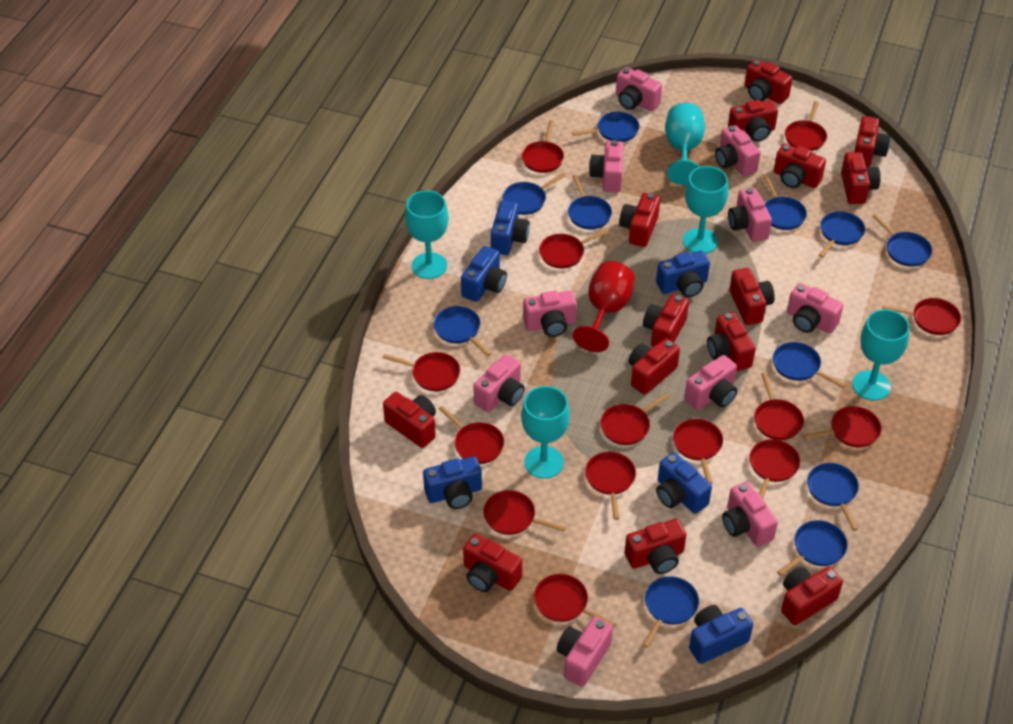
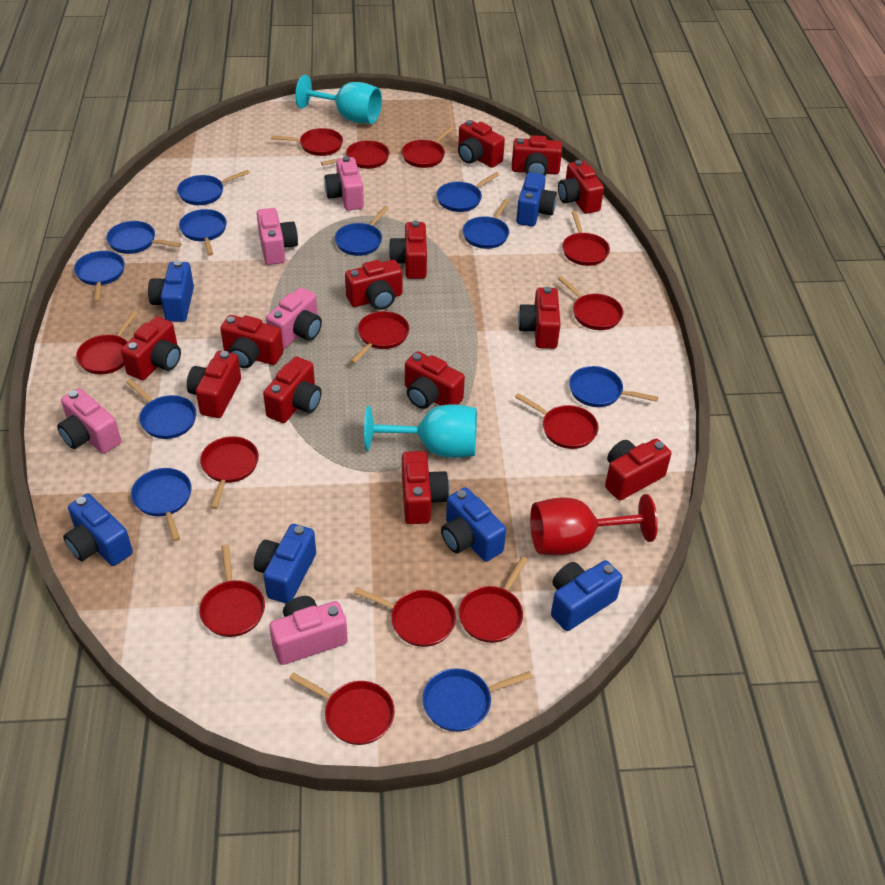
pink camera: [473,354,525,412] [523,290,577,337] [557,616,613,687] [589,140,624,193] [616,67,662,111] [684,355,737,410] [715,125,761,176] [722,482,778,547] [728,188,772,242] [787,283,844,333] = 10 -> [57,388,121,454] [257,208,298,265] [266,287,322,348] [269,596,348,665] [324,156,364,210] = 5
red camera: [383,392,436,448] [463,534,522,592] [619,193,660,247] [625,519,686,574] [628,338,680,395] [643,294,689,347] [707,312,756,371] [728,100,778,142] [729,268,775,325] [745,59,793,104] [774,144,826,188] [781,567,843,625] [841,152,881,204] [854,116,891,167] = 14 -> [121,316,181,380] [187,351,241,418] [220,315,283,368] [263,357,322,423] [345,260,402,310] [389,221,427,279] [402,451,449,524] [405,351,465,409] [458,120,505,168] [512,135,562,175] [518,286,561,349] [558,160,604,214] [605,439,671,500] = 13
red pan: [383,352,460,391] [438,406,504,464] [483,490,566,535] [521,121,564,173] [534,574,616,628] [539,229,608,268] [585,452,636,520] [600,392,670,445] [673,419,723,484] [750,439,800,499] [754,372,804,440] [785,101,827,151] [803,406,882,447] [883,298,961,335] = 14 -> [76,311,138,374] [199,545,265,637] [200,436,259,509] [271,128,343,156] [289,673,395,745] [321,140,389,169] [350,311,410,364] [354,587,456,647] [402,126,454,168] [459,556,528,643] [515,393,599,449] [558,276,623,330] [562,211,610,266] = 13
turquoise goblet: [405,190,449,279] [521,386,570,479] [665,103,705,185] [683,166,728,254] [852,309,910,400] = 5 -> [295,75,382,124] [364,404,477,458] = 2

